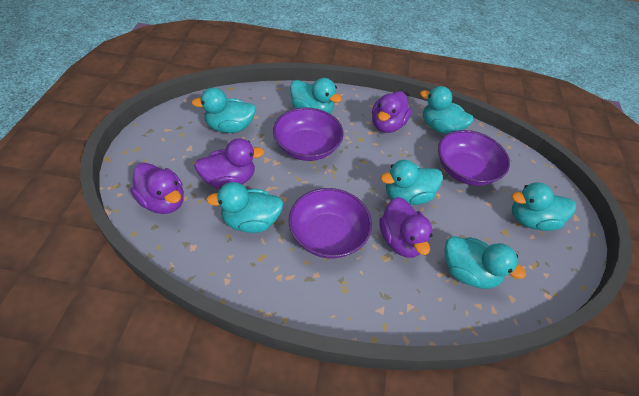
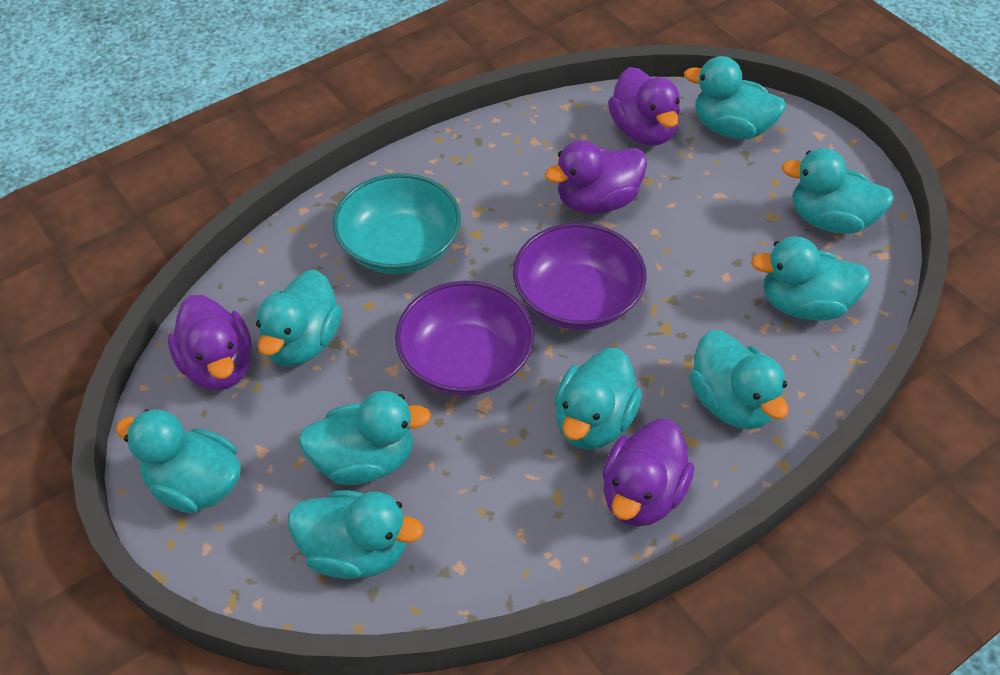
purple bowl: [273,107,344,161] [289,188,372,259] [438,130,510,186] = 3 -> [395,281,534,396] [513,223,647,330] = 2
turquoise bowl: none = 0 -> [333,173,461,274] = 1
turquoise duck: [191,87,256,133] [206,182,284,233] [290,78,342,113] [381,160,443,205] [420,86,474,135] [445,236,526,289] [511,182,576,231] = 7 -> [115,409,241,513] [256,270,342,366] [288,490,424,579] [298,391,431,485] [555,348,642,450] [684,56,786,139] [689,330,789,430] [751,236,871,321] [781,148,894,234] = 9

